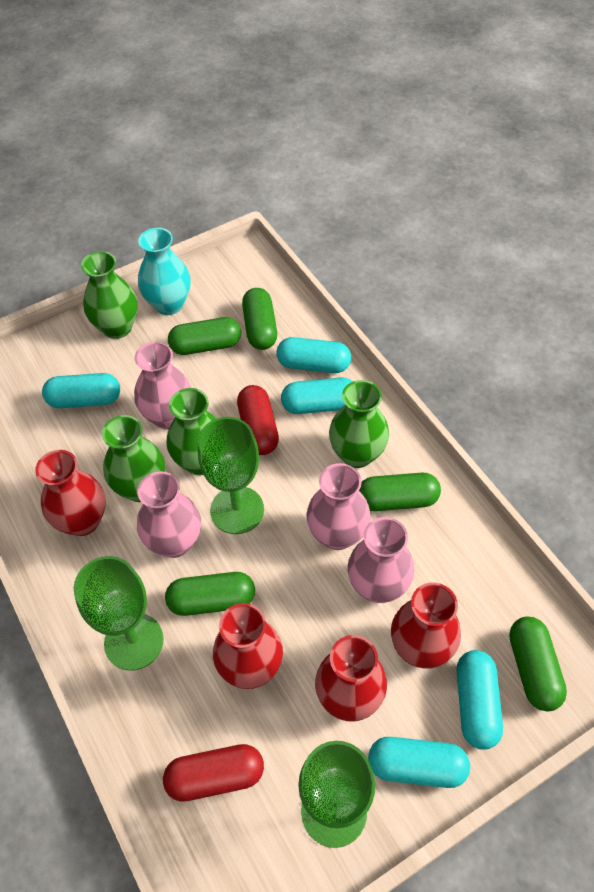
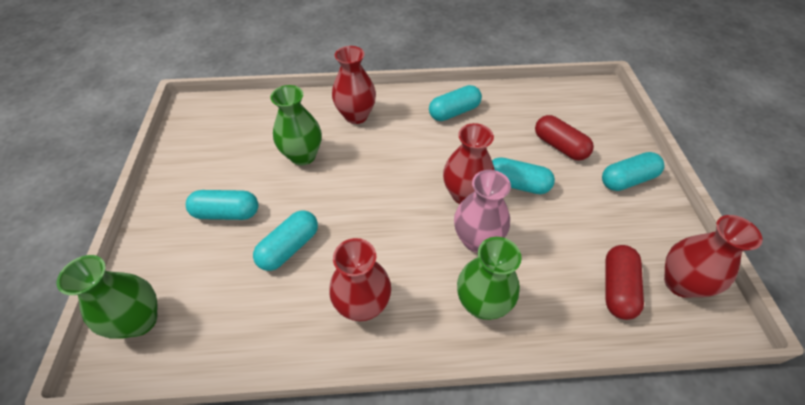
green capsule: [165,572,255,616] [168,317,241,355] [242,288,277,350] [359,473,441,511] [509,617,567,711] = 5 -> none = 0
green goblet: [74,556,164,671] [198,417,264,534] [299,741,375,848] = 3 -> none = 0
green vase: [81,251,138,339] [102,415,165,502] [166,388,217,475] [329,380,389,468] = 4 -> [57,255,158,339] [270,85,321,166] [457,237,522,320] = 3
pink vase: [134,342,192,430] [137,471,201,558] [306,463,371,550] [348,517,414,603] = 4 -> [454,170,511,253] = 1
turquoise vase: [138,228,191,315] = 1 -> none = 0

